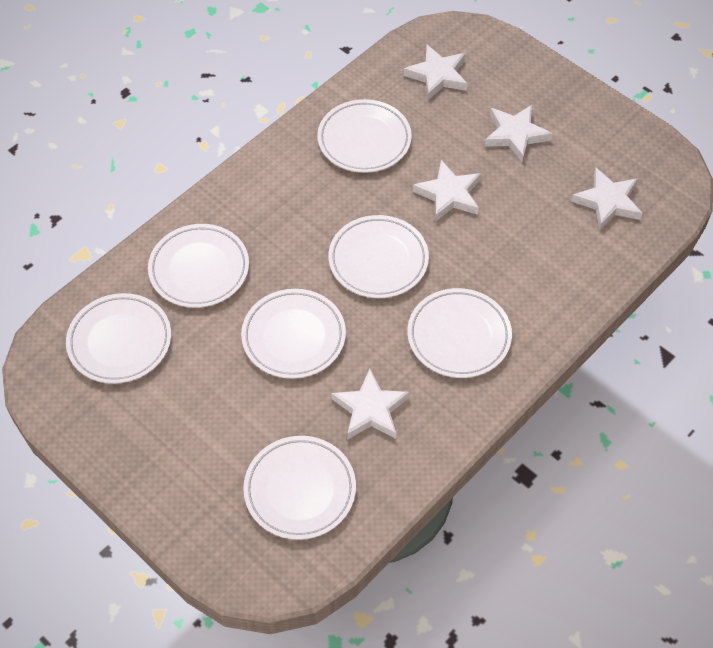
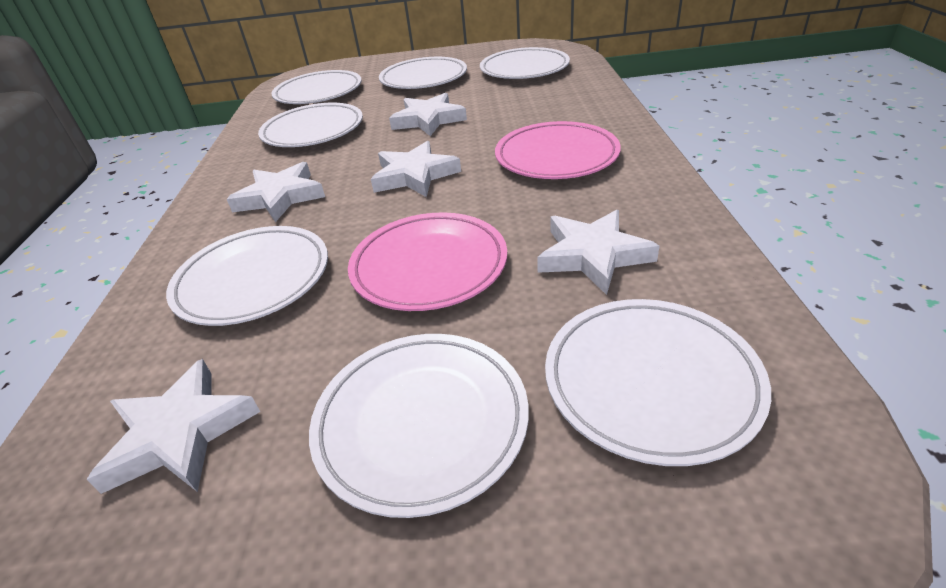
pink plate: none = 0 -> [348,212,507,311] [495,121,621,179] = 2

